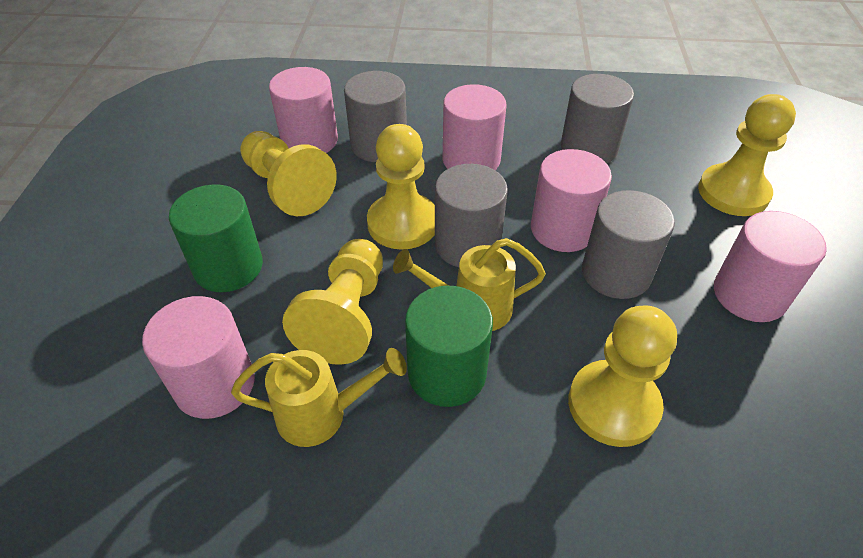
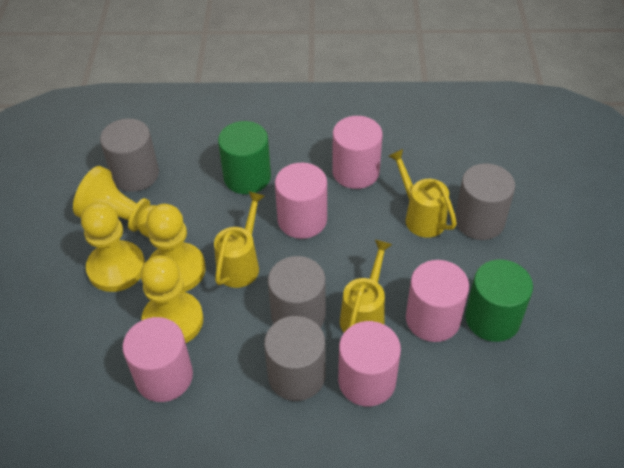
yellow pawn: [240,131,337,216] [282,239,383,365] [367,124,435,250] [568,305,677,447] [698,94,796,216] = 5 -> [73,166,157,237] [81,202,145,292] [141,255,203,343] [146,204,206,292] = 4
yellow watering can: [231,348,407,447] [393,238,546,331] = 2 -> [214,191,265,288] [340,240,392,333] [388,149,457,238] = 3

